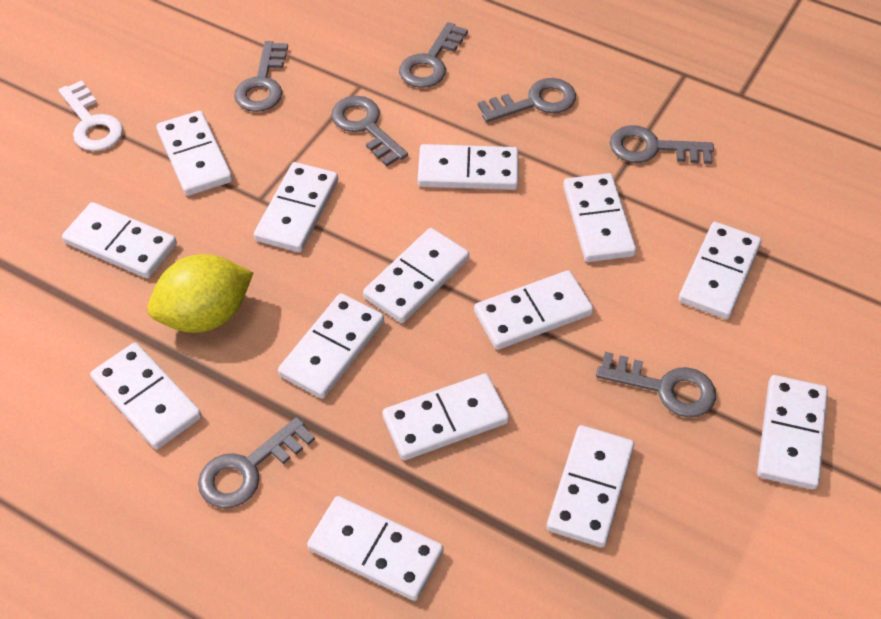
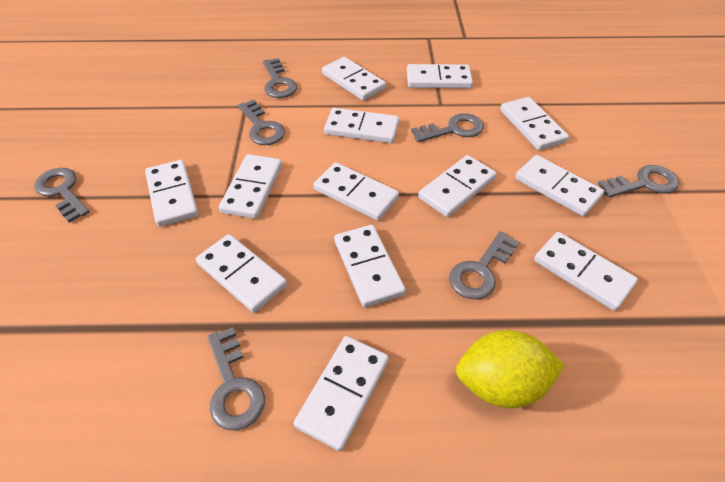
white domino: [62,202,177,279] [90,343,202,450] [157,111,232,196] [254,162,338,252] [278,293,384,399] [307,496,443,601] [363,228,469,323] [382,374,509,460] [418,144,519,190] [474,270,593,350] [547,425,634,548] [563,173,636,262] [678,222,762,319] [757,375,828,490] = 14 -> [145,160,198,227] [196,234,287,313] [219,154,282,219] [294,336,389,451] [313,162,399,221] [322,57,386,101] [324,108,399,143] [334,225,406,307] [407,64,473,88] [418,155,496,217] [500,97,569,150] [515,155,604,216] [534,232,638,311] = 13
white key: [59,80,123,151] = 1 -> none = 0

